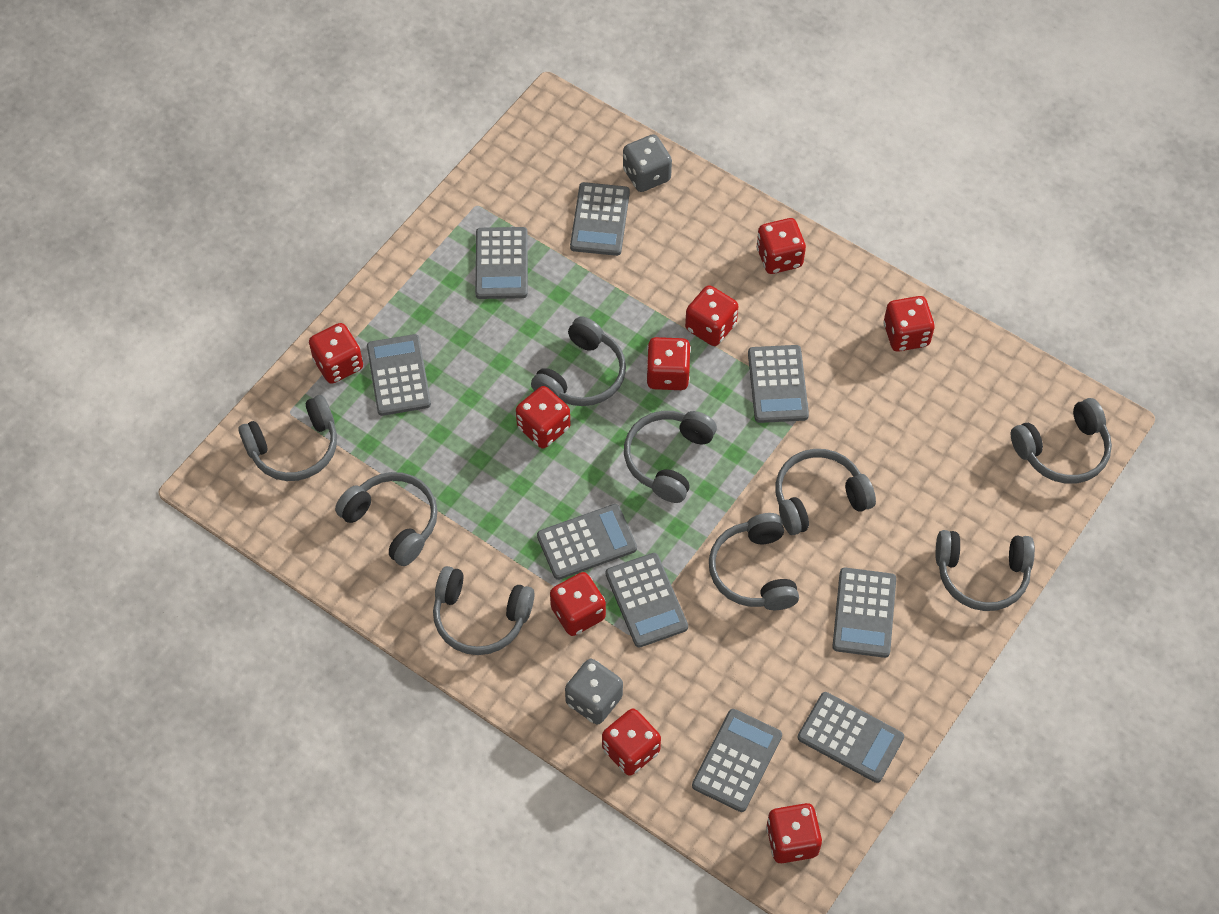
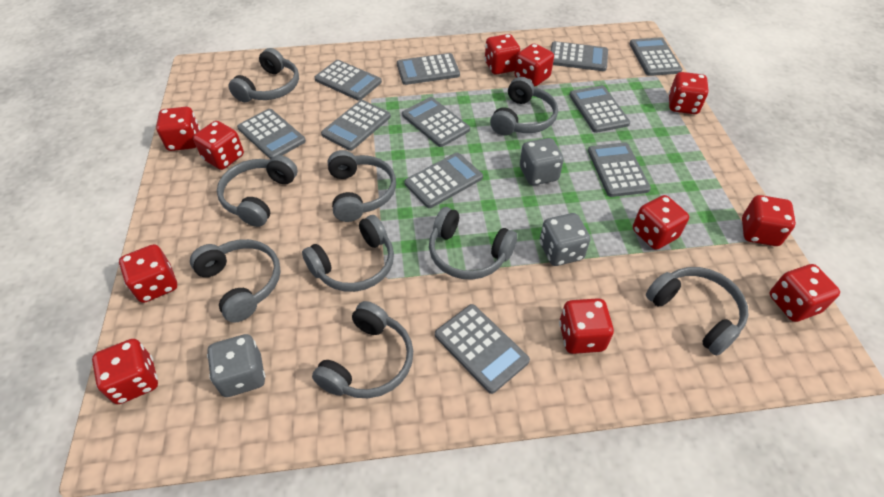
grey calculator: [367,334,431,416] [475,227,528,299] [537,504,637,580] [570,182,630,256] [606,553,688,648] [692,709,782,812] [748,345,809,423] [798,692,904,783] [832,568,896,658] = 9 -> [237,109,306,159] [314,60,382,100] [321,100,391,151] [397,53,460,85] [402,97,470,147] [404,153,483,208] [435,304,530,394] [551,41,608,71] [569,85,630,133] [588,142,651,197] [629,37,682,76] = 11
grey dice: [565,659,623,725] [623,134,672,192] = 2 -> [207,334,265,397] [520,138,564,185] [540,213,590,266] = 3
red dice: [309,323,363,384] [516,386,570,448] [550,572,606,636] [602,709,661,776] [646,337,691,390] [685,285,738,346] [756,218,806,274] [766,803,822,863] [883,296,935,352] = 9 -> [92,339,158,404] [119,244,177,303] [156,107,200,151] [193,121,244,170] [485,34,520,75] [515,44,554,87] [559,298,614,354] [633,195,689,250] [668,72,709,114] [742,195,796,246] [769,264,840,322] = 11

